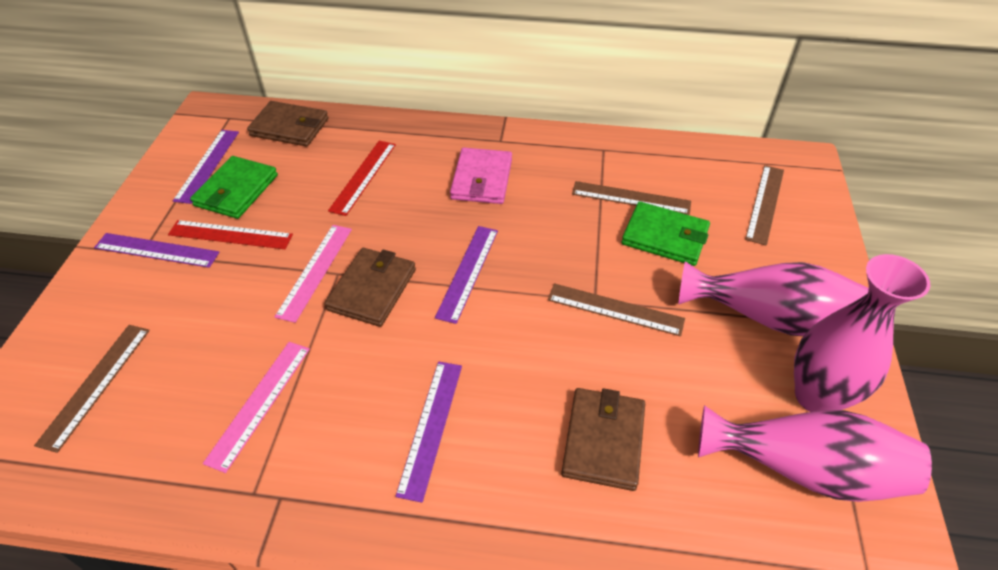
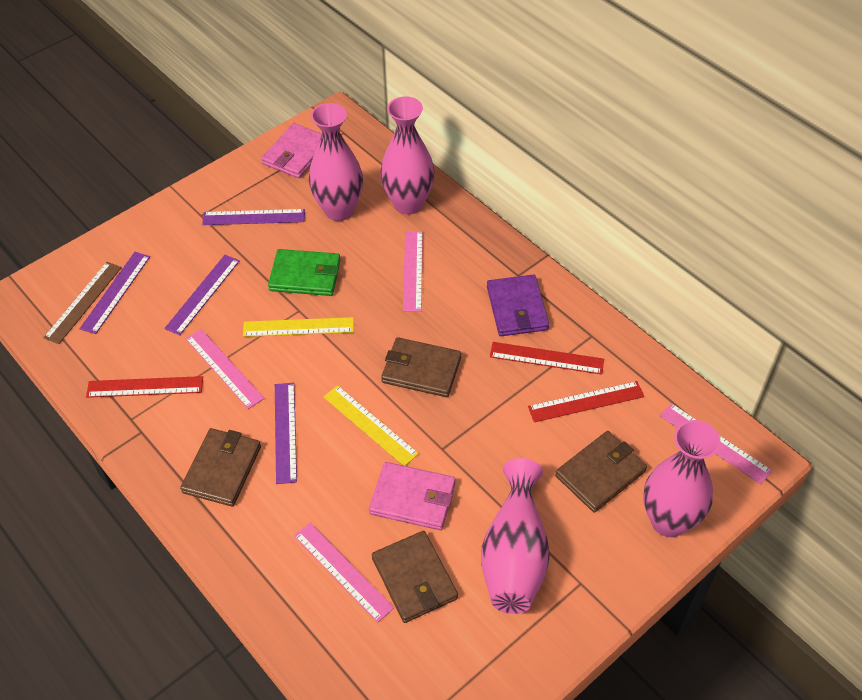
brown ruler: [34,325,150,453] [548,283,685,336] [572,181,691,215] [745,165,784,246] = 4 -> [43,262,122,344] = 1
brown wallet: [247,101,328,147] [324,248,416,327] [561,388,645,491] = 3 -> [180,428,261,507] [372,531,458,623] [381,337,461,397] [555,431,647,513] = 4
green wallet: [190,156,278,219] [621,201,710,266] = 2 -> [268,249,340,296] = 1
pink ruler: [203,342,310,473] [274,225,352,323] = 2 -> [186,329,264,409] [294,523,394,622] [403,231,423,312] [660,403,772,484] = 4
pink vase: [679,261,869,336] [698,405,932,502] [794,254,931,412] = 3 -> [309,103,363,221] [380,96,435,215] [481,458,550,614] [643,420,720,537] = 4
pink wallet: [450,147,512,204] = 1 -> [261,123,322,178] [369,462,455,530] = 2
purple wallet: none = 0 -> [487,274,549,336] = 1
red ruler: [168,220,293,249] [328,141,396,216] = 2 -> [86,376,203,398] [490,342,604,375] [528,381,644,422] = 3
yellow ruler: none = 0 -> [243,317,354,337] [324,385,419,466] = 2

